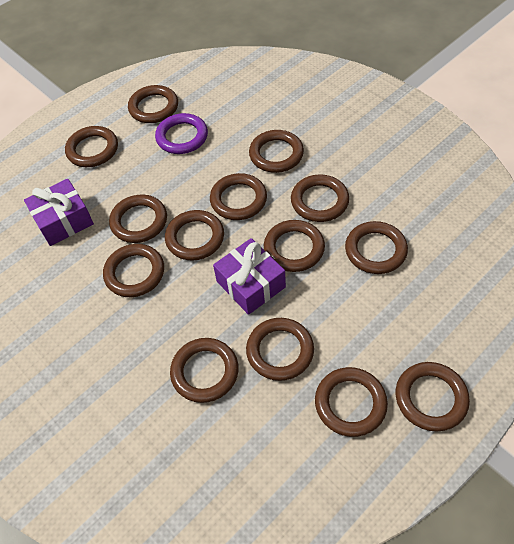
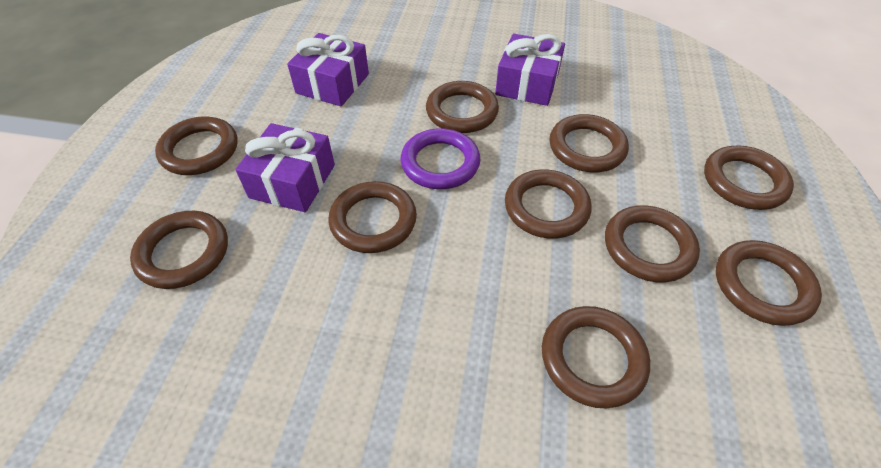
brown ring: [65,126,118,167] [103,244,164,297] [109,195,167,243] [128,85,178,123] [165,210,224,261] [170,338,239,403] [210,173,267,220] [246,318,314,381] [249,130,304,173] [264,220,325,272] [291,174,349,222] [315,367,388,437] [345,221,408,274] [396,362,470,432] = 14 -> [130,211,228,289] [155,116,238,175] [329,181,417,253] [426,81,499,133] [505,169,591,239] [542,306,650,408] [550,114,629,172] [605,205,700,282] [704,146,794,210] [716,240,822,326] = 10
purple gift: [24,179,94,246] [213,238,286,315] = 2 -> [235,123,335,212] [287,33,369,106] [495,33,565,106] = 3

